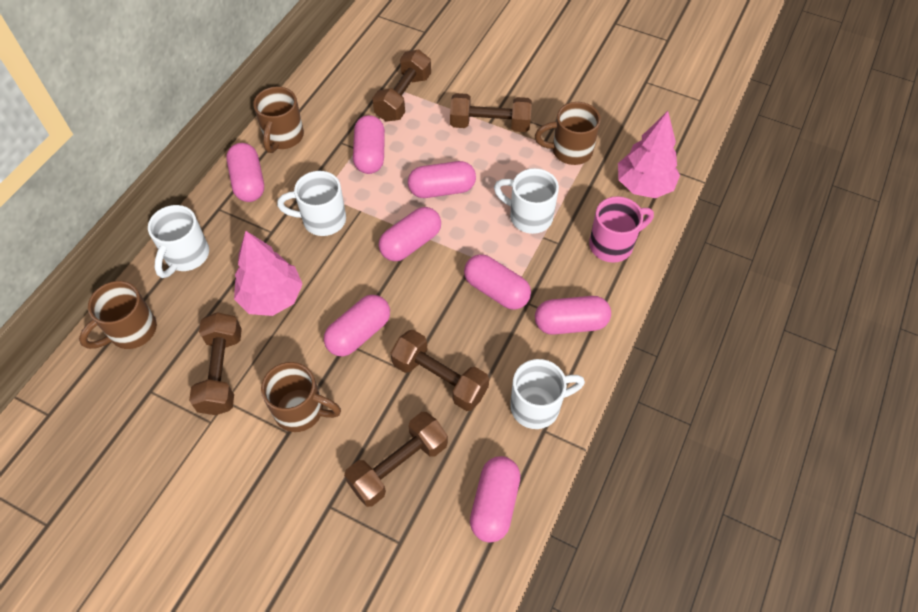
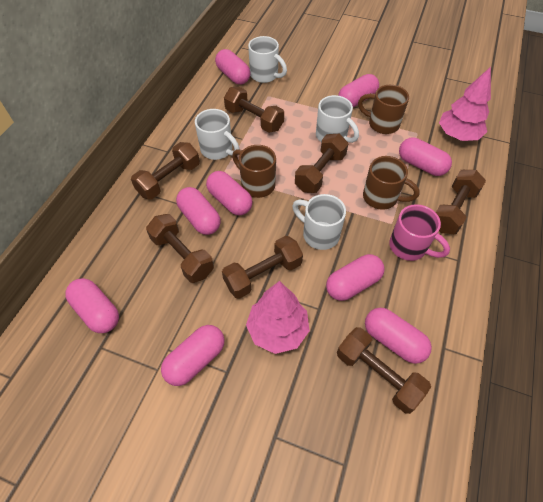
brown dumbbell: [189,312,242,415] [344,412,448,507] [372,50,431,122] [391,330,489,411] [450,93,532,132] = 5 -> [131,142,200,199] [146,214,214,283] [222,236,303,299] [224,87,284,133] [295,134,348,193] [337,327,431,414] [436,170,486,234] = 7
brown mug: [79,281,157,349] [253,87,304,153] [261,362,341,432] [535,102,601,165] = 4 -> [232,145,276,198] [358,85,409,134] [363,156,420,210] = 3
pink capsule: [226,143,264,202] [324,295,390,356] [353,115,385,174] [379,207,441,261] [408,161,476,198] [464,254,531,310] [470,456,520,543] [535,296,611,335] = 8 -> [65,278,119,333] [161,325,224,386] [176,187,221,235] [206,171,253,215] [215,49,251,84] [326,254,385,301] [338,74,379,107] [365,308,432,364] [399,137,452,176] = 9

